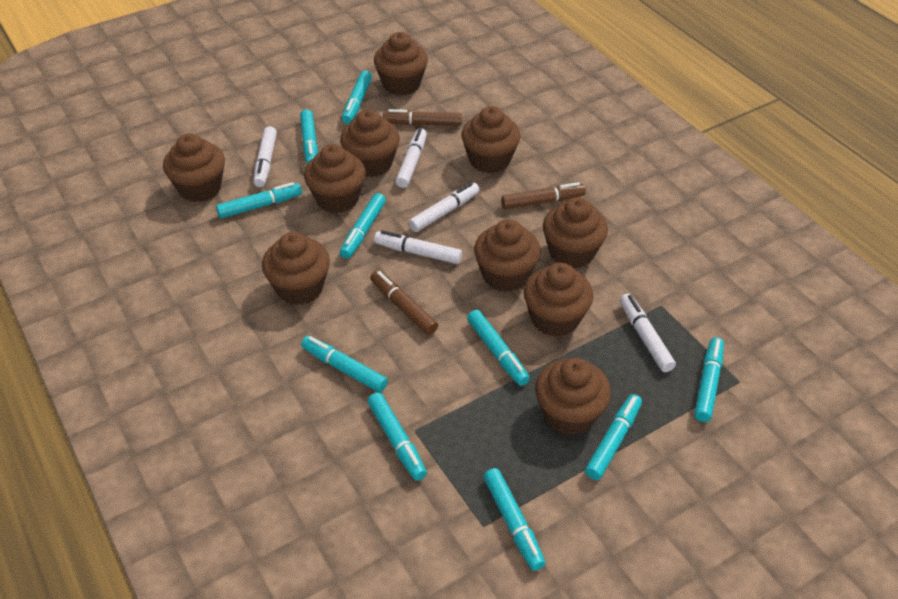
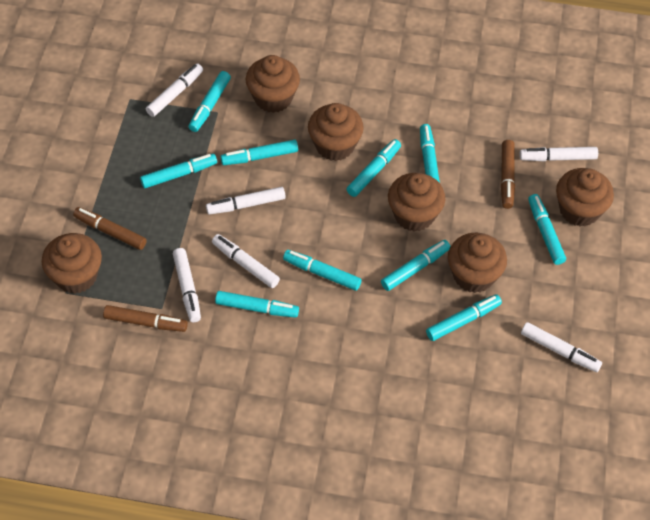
brown cupcake: [163,133,225,202] [262,232,330,305] [304,144,366,213] [340,110,400,177] [374,32,428,95] [461,106,521,173] [474,219,541,292] [524,263,593,337] [535,357,611,436] [543,197,608,269] = 10 -> [42,233,102,294] [246,55,300,113] [308,103,364,161] [388,173,445,232] [448,232,507,293] [556,168,614,226] = 6
white marker: [253,126,277,187] [374,230,462,264] [396,128,427,188] [408,182,480,232] [620,294,676,372] = 5 -> [146,63,203,117] [173,248,201,322] [206,187,286,214] [212,234,280,288] [519,147,598,161] [521,322,602,372] = 6

